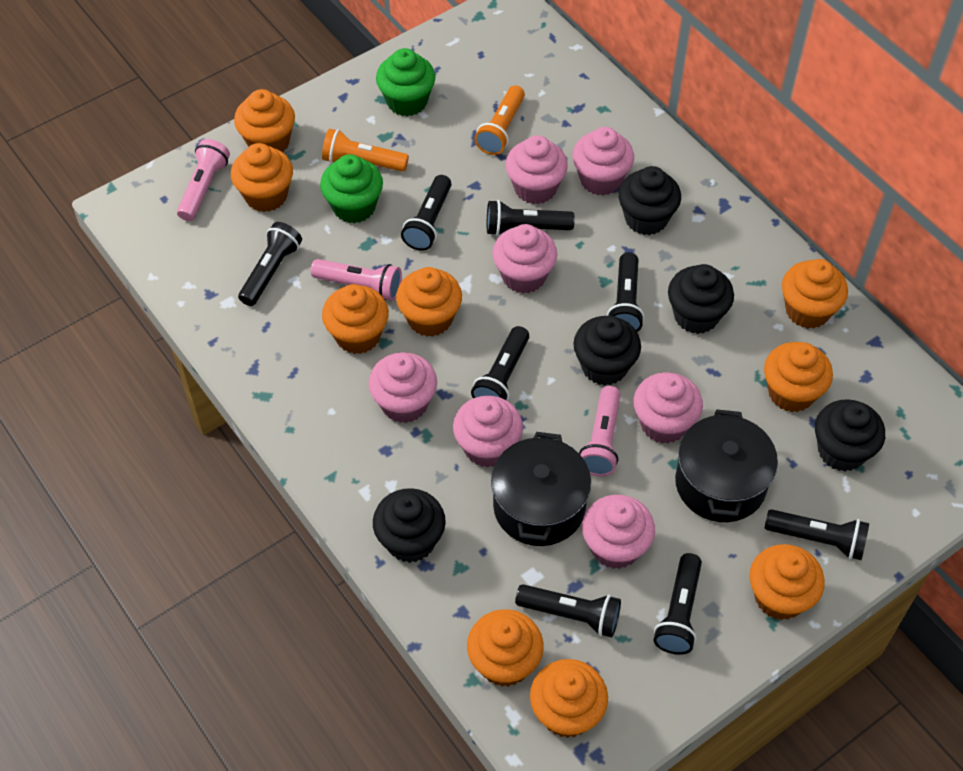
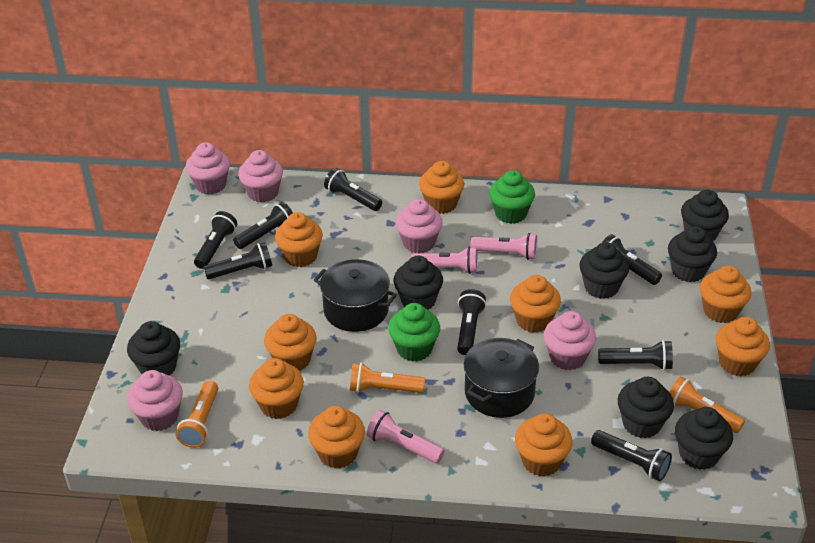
black cupcake: [373,488,446,563] [573,316,641,385] [618,166,681,235] [668,264,734,334] [815,399,885,471] = 5 -> [127,321,180,376] [394,256,443,310] [579,242,629,299] [618,377,674,438] [668,226,717,282] [675,407,733,470] [681,190,729,241] = 7
orange flashlight: [322,129,409,172] [474,85,525,155] = 2 -> [176,381,218,448] [350,362,425,393] [669,376,745,433] = 3
pink cupcake: [368,352,437,423] [453,396,523,468] [493,224,557,294] [506,135,568,204] [572,127,634,196] [582,495,655,569] [634,372,703,443] = 7 -> [127,370,183,431] [186,142,230,195] [238,150,283,203] [395,199,443,253] [543,311,596,370] = 5

